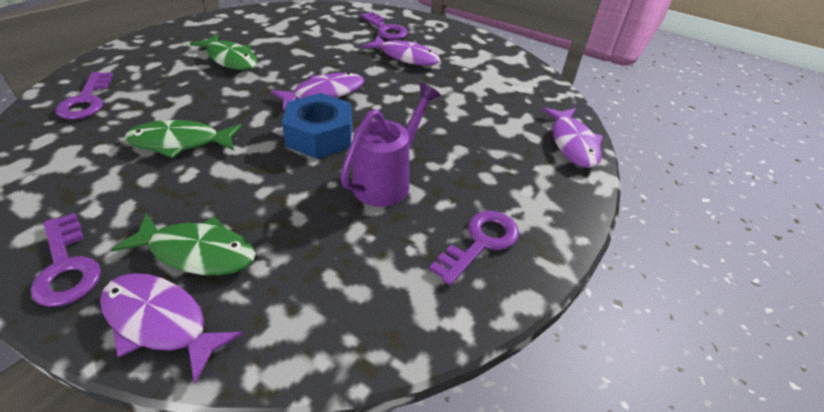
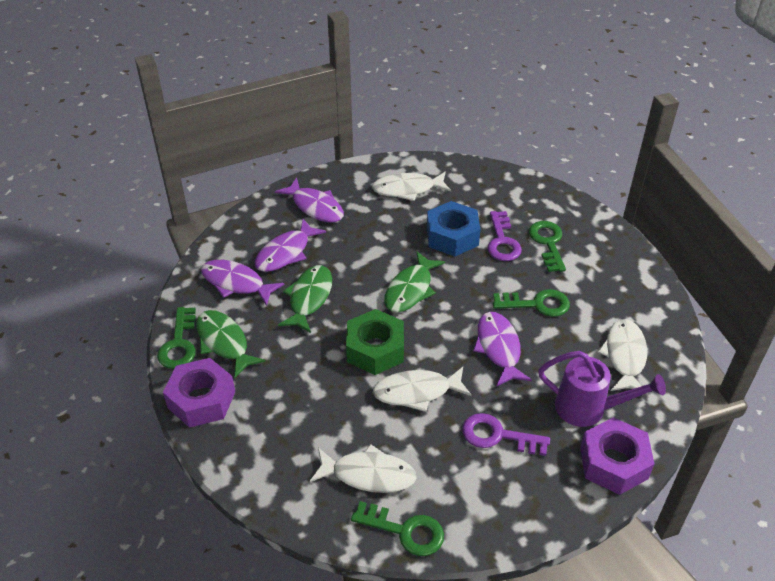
green key: none = 0 -> [157,307,196,369] [351,501,444,556] [493,289,570,317] [529,221,566,272] = 4
green nut: none = 0 -> [346,309,404,375] = 1
purple key: [30,213,101,307] [55,72,113,119] [360,12,408,40] [429,211,519,286] = 4 -> [462,413,550,456] [487,211,522,261] = 2
purple nut: none = 0 -> [163,358,235,428] [580,417,655,495] = 2
white fish: none = 0 -> [310,444,417,493] [372,172,451,201] [373,367,472,412] [598,319,648,395] = 4

